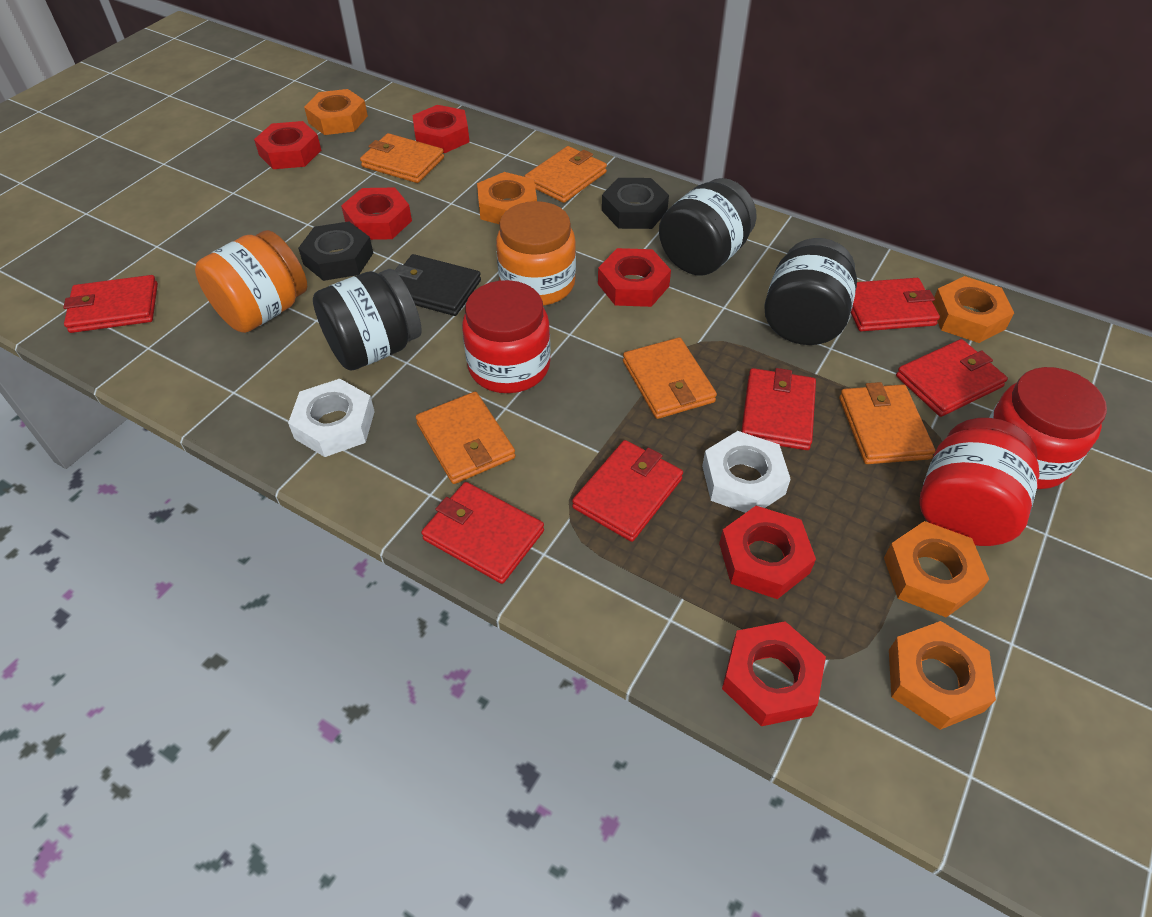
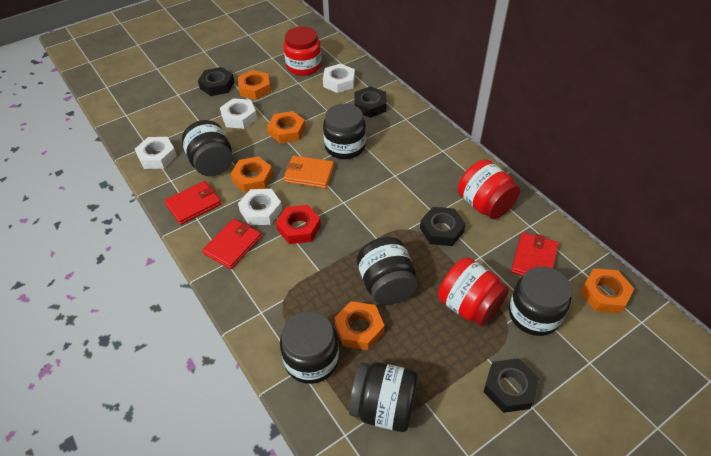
black jar: [313,269,421,370] [659,178,757,276] [764,238,857,345] = 3 -> [182,120,233,176] [280,311,339,384] [323,104,366,159] [349,362,418,432] [357,237,417,305] [509,266,572,336] = 6
black nut: [298,221,373,281] [602,178,669,229] = 2 -> [198,67,234,96] [354,86,387,118] [420,207,466,246] [483,358,539,413] = 4
black wallet: [394,254,481,316] = 1 -> none = 0
orange jar: [195,230,307,333] [496,201,576,306] = 2 -> none = 0
orange wallet: [360,133,444,183] [416,392,515,484] [524,146,607,203] [623,337,717,419] [839,382,935,464] = 5 -> [284,155,334,188] = 1
red nut: [254,121,321,169] [341,188,412,240] [412,105,469,153] [598,248,671,307] [719,506,816,599] [722,621,826,726] = 6 -> [276,205,321,244] = 1
red wallet: [63,275,158,333] [421,482,544,584] [572,440,683,542] [741,368,816,450] [851,278,940,331] [896,339,1008,417] = 6 -> [164,181,221,225] [202,219,262,269] [511,232,559,276] = 3
white nut: [288,379,375,457] [702,431,791,513] = 2 -> [135,137,177,169] [220,98,257,129] [238,189,282,225] [323,63,355,93] = 4

